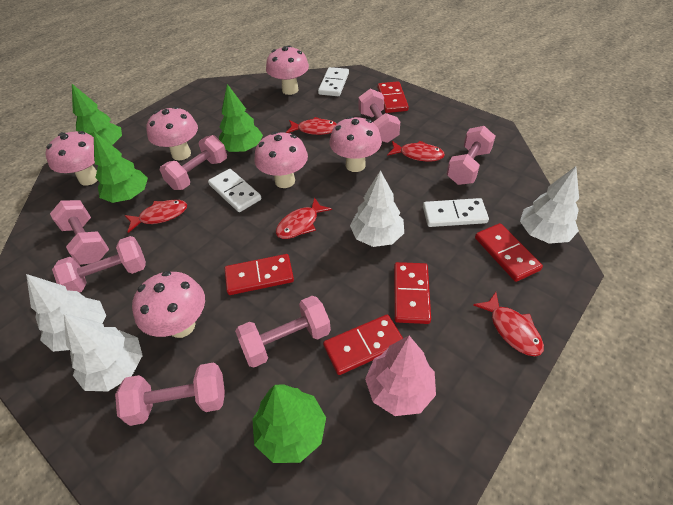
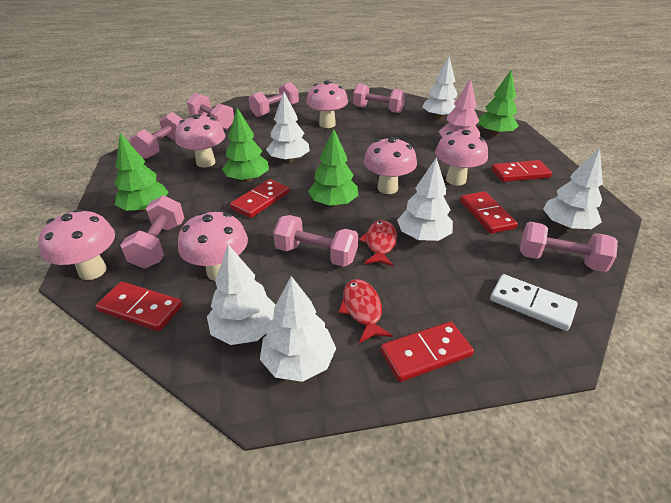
red fish: [124,200,187,233] [276,197,332,239] [286,117,337,135] [387,141,445,162] [473,292,544,356] = 5 -> [338,279,393,343] [359,220,397,267] = 2
white domino: [208,169,261,212] [318,67,349,96] [423,198,489,227] = 3 -> [490,274,578,331] = 1
white tree: [26,274,106,352] [64,314,143,391] [350,170,404,247] [520,166,579,244] = 4 -> [207,245,275,345] [260,276,336,382] [266,92,310,162] [397,157,453,241] [423,57,457,119] [543,148,603,229] = 6

